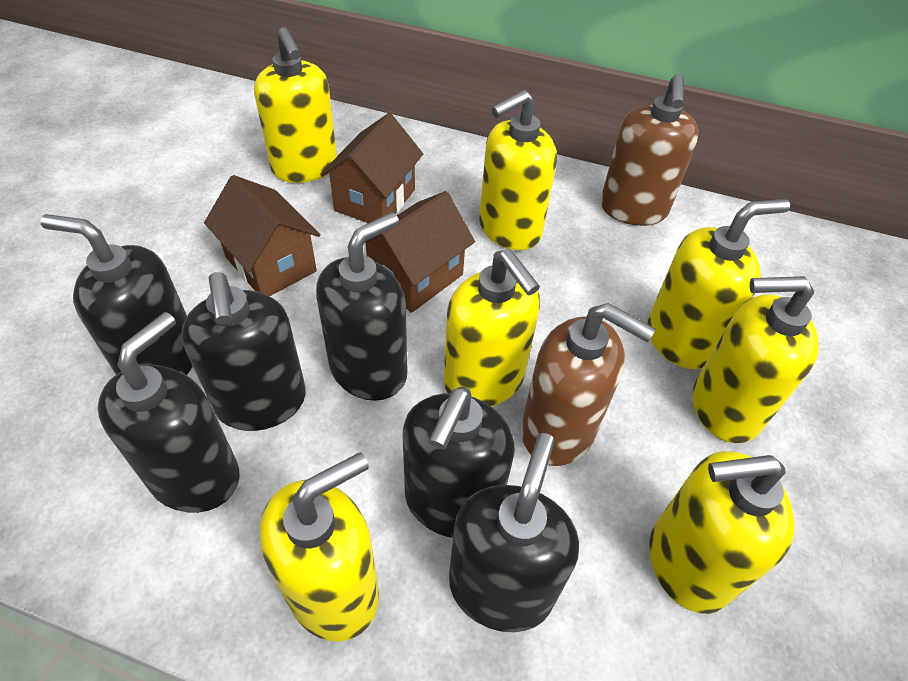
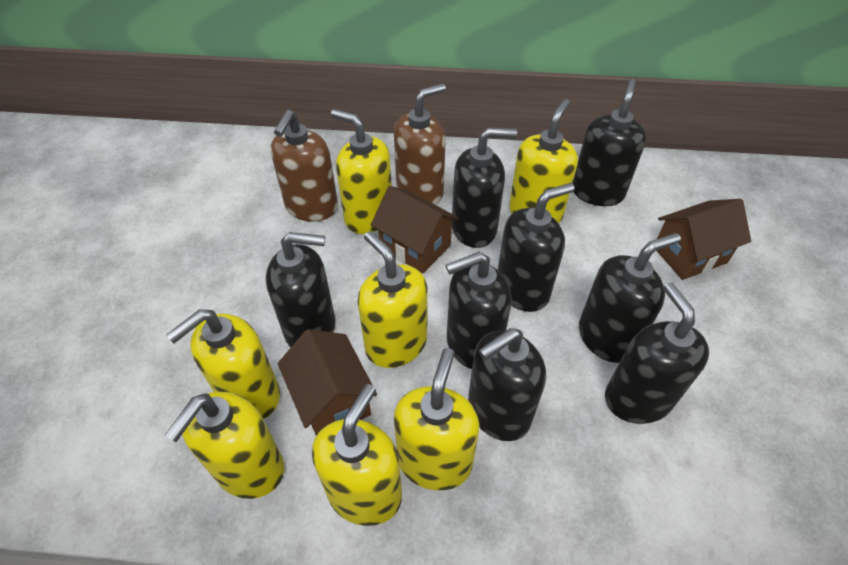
black soap dispenser: [40,214,193,375] [97,312,239,513] [181,272,306,431] [316,212,408,401] [403,387,515,538] [449,433,579,632] = 6 -> [266,232,335,347] [446,252,511,369] [452,128,517,248] [468,328,546,441] [498,183,574,312] [572,79,646,206] [579,233,681,363] [605,282,709,424] = 8

